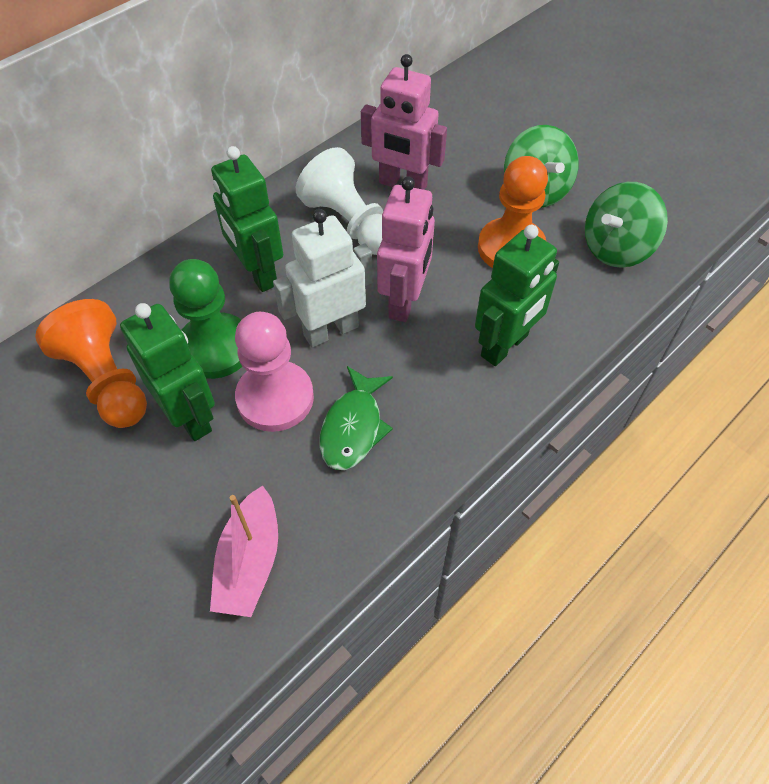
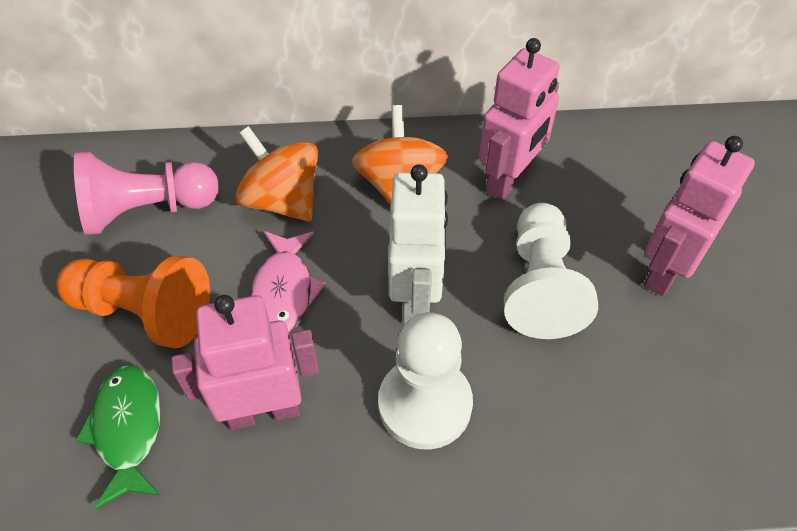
green pawn: [169,259,242,379] = 1 -> none = 0
green robot: [120,303,215,441] [211,146,283,292] [475,225,559,366] = 3 -> none = 0
green spinning top: [504,125,579,208] [585,182,668,268] = 2 -> none = 0
orange pawn: [35,299,147,428] [478,156,548,268] = 2 -> [56,256,210,348] = 1
orange spinning top: none = 0 -> [235,126,318,222] [351,105,448,204] = 2
pink boat: [210,485,278,617] = 1 -> none = 0
pink fish: none = 0 -> [250,231,326,332] = 1
pink robot: [361,54,447,190] [377,176,435,322] = 2 -> [172,295,319,430] [479,38,560,201] [644,136,755,296] = 3
white pawn: [296,147,383,255] = 1 -> [378,312,473,450] [504,203,598,339] = 2

